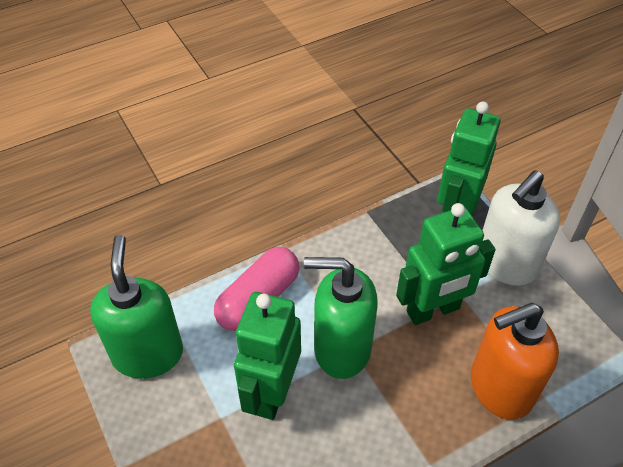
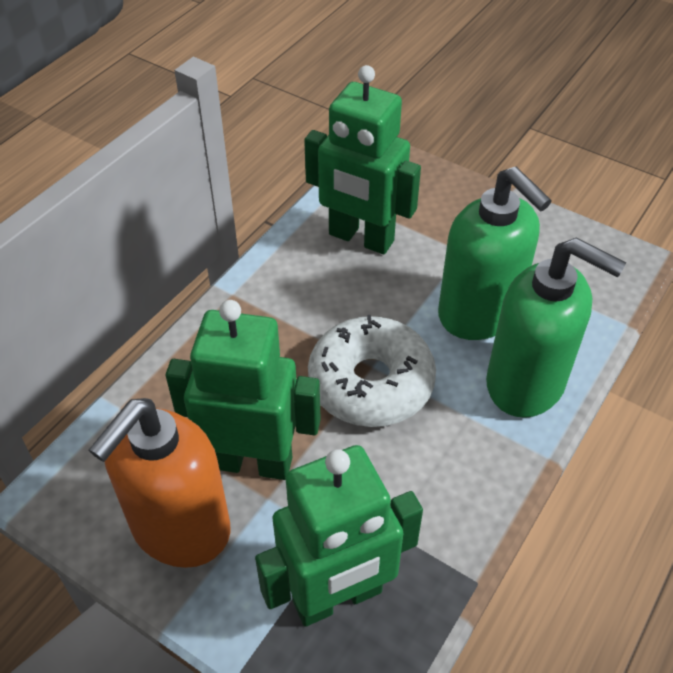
pink capsule: [214,247,299,331] = 1 -> none = 0
white donut: none = 0 -> [308,315,436,427] = 1
white soap dispenser: [482,170,560,286] = 1 -> none = 0

